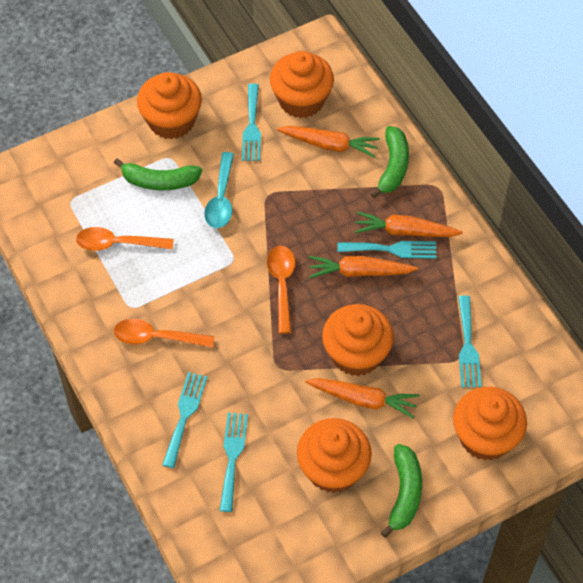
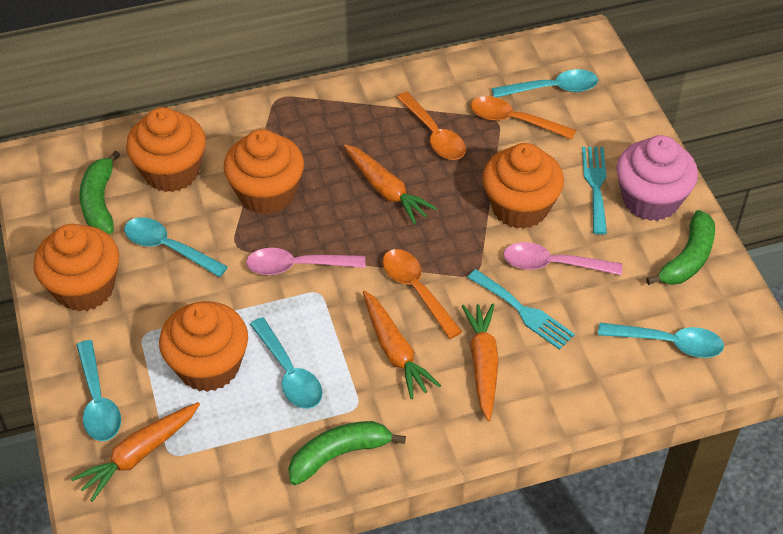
pink cupcake: none = 0 -> [616,135,698,221] = 1
pink spoon: none = 0 -> [246,248,365,275] [503,242,622,275] = 2
turquoise fork: [162,372,207,468] [219,412,248,512] [242,83,261,161] [337,241,437,259] [458,295,482,388] = 5 -> [467,269,575,350] [582,147,607,235] = 2
turquoise spoon: [204,152,234,228] = 1 -> [76,340,121,441] [124,217,228,277] [250,317,322,409] [492,69,598,97] [598,323,724,358] = 5

